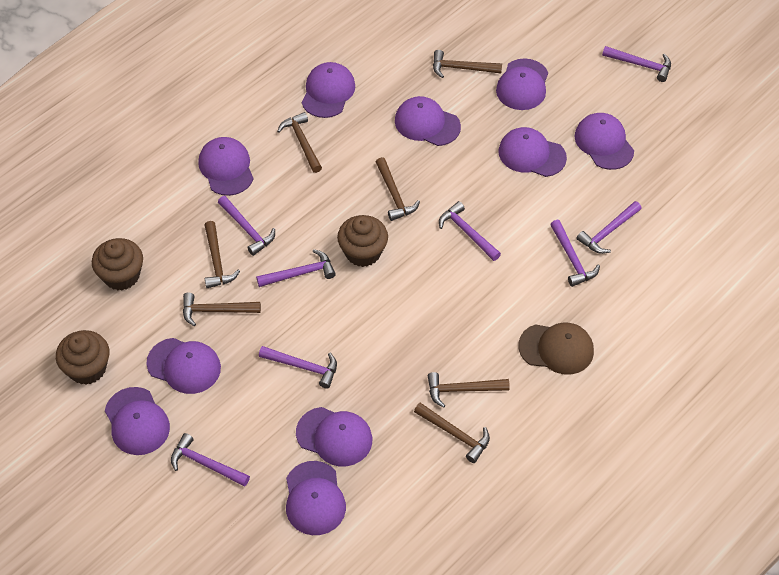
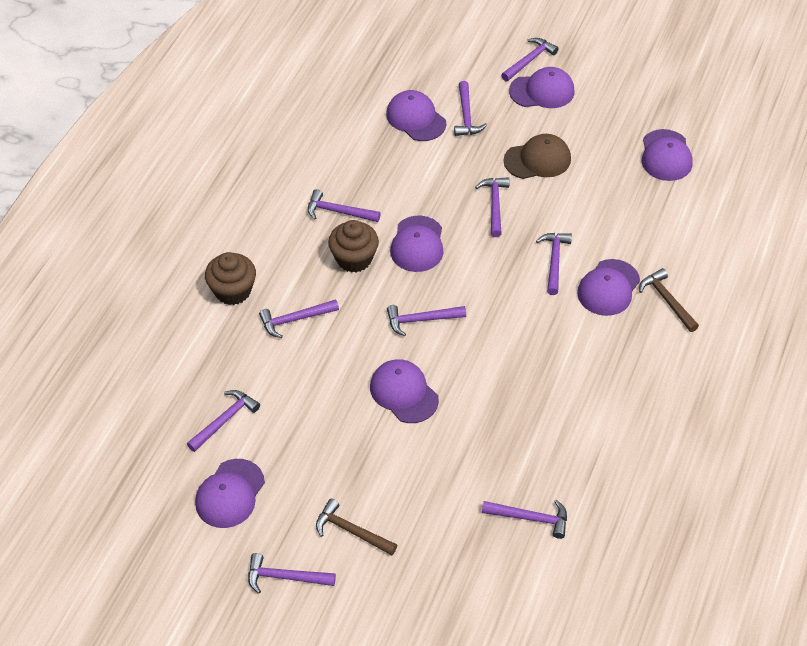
brown cupcake: [56,330,109,385] [92,238,143,291] [337,215,388,267] = 3 -> [205,252,256,305] [328,220,379,273] = 2
brown hammer: [183,292,261,326] [205,221,240,288] [277,112,322,173] [376,157,420,221] [414,403,490,463] [428,372,510,408] [433,50,502,78] = 7 -> [316,499,397,555] [639,268,699,332] = 2
purple cap: [105,387,170,455] [146,338,221,394] [198,137,254,196] [286,461,346,535] [296,407,372,466] [302,62,355,118] [395,96,461,146] [496,58,548,110] [498,127,567,177] [575,113,634,170] = 10 -> [195,459,265,528] [370,359,439,423] [386,90,446,141] [390,216,443,272] [509,67,575,108] [577,259,640,316] [642,129,693,181] = 7
purple hammer: [171,433,250,487] [218,196,275,256] [256,249,336,287] [259,346,337,389] [439,201,501,261] [550,220,600,287] [576,201,642,254] [602,46,671,82] = 8 -> [187,390,260,452] [248,553,336,594] [259,299,339,338] [308,189,381,222] [387,305,466,336] [454,81,487,136] [475,177,509,237] [482,500,567,539] [501,38,559,81] [536,233,572,295] = 10

